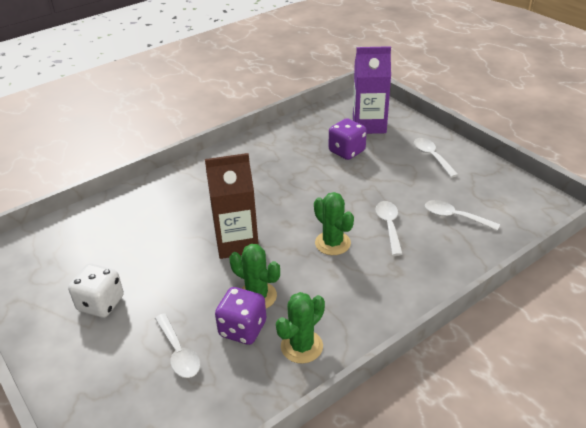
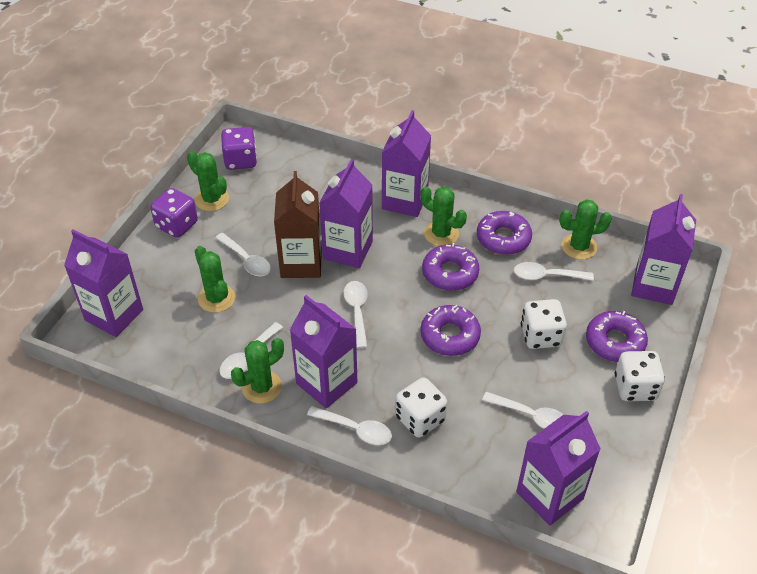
green cactus: [229,244,280,309] [276,292,325,364] [314,192,354,255] = 3 -> [187,151,229,211] [195,246,235,313] [231,338,284,404] [421,186,467,246] [559,199,612,260] = 5
purple carton: [353,46,391,134] = 1 -> [64,229,143,337] [290,295,357,409] [319,159,373,268] [382,110,431,217] [516,411,601,526] [631,194,696,305] = 6
purple donut: none = 0 -> [421,305,481,356] [422,243,479,291] [477,211,532,255] [586,311,648,362] = 4
white dice: [68,264,124,318] = 1 -> [395,378,448,438] [521,299,567,349] [615,351,665,401] = 3
white spoon: [155,313,200,378] [376,201,403,256] [414,138,458,178] [425,200,500,231] = 4 -> [215,233,271,276] [219,322,283,379] [307,406,392,445] [343,281,368,348] [482,392,564,429] [514,262,594,281] = 6

